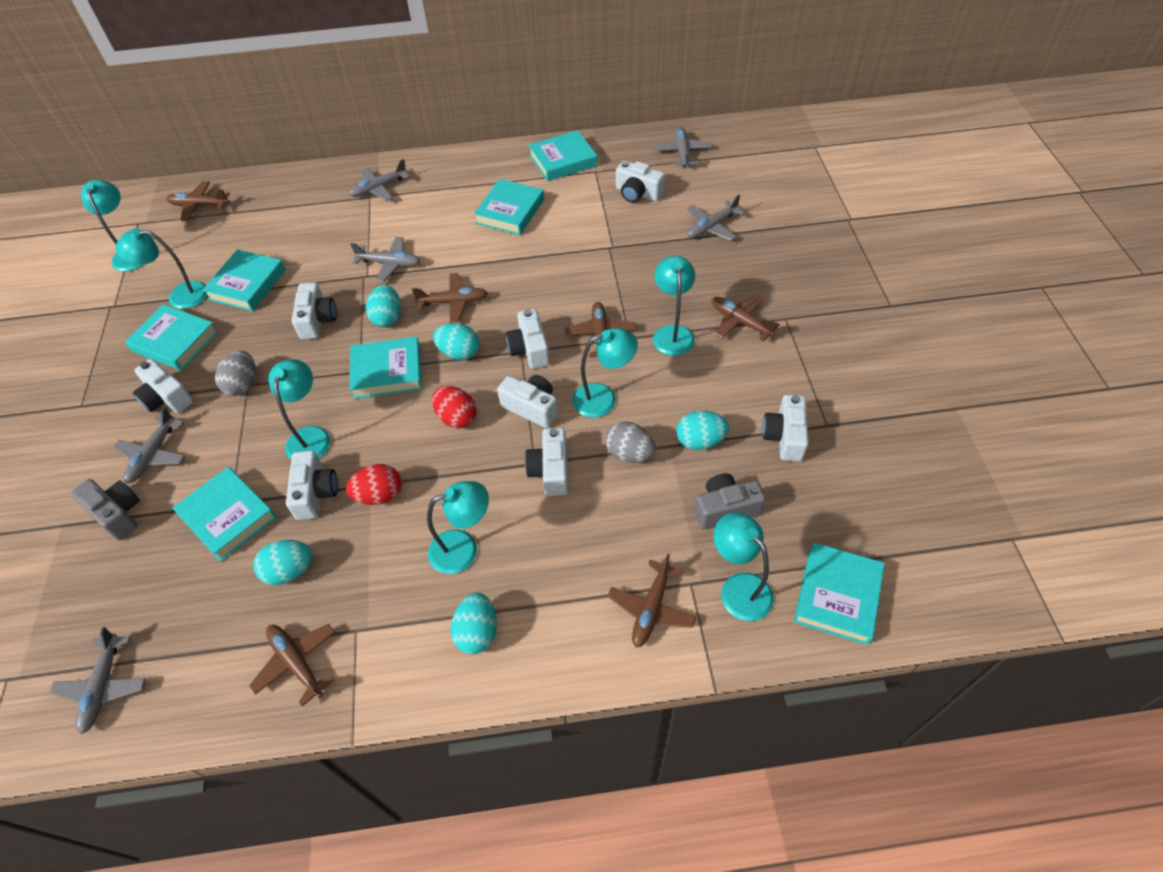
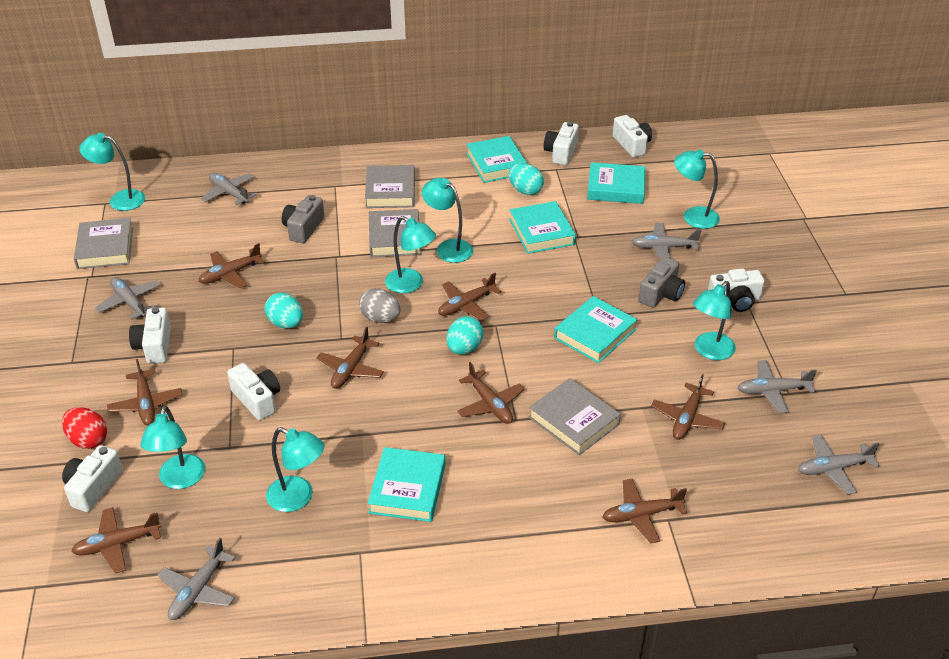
brown plane: [166,181,230,221] [249,624,335,706] [412,273,488,323] [565,302,636,358] [607,554,696,648] [712,295,780,341] = 6 -> [71,507,162,574] [107,359,183,425] [198,243,265,288] [317,327,384,389] [438,273,502,320] [457,362,525,424] [603,479,687,543] [651,374,725,440] = 8
grey book: none = 0 -> [74,218,133,269] [365,165,415,208] [369,209,422,257] [529,378,621,455] = 4
grey egg: [215,351,256,396] [605,421,656,463] = 2 -> [359,288,400,323] = 1
red egg: [346,464,401,505] [432,386,477,429] = 2 -> [62,407,107,449] = 1
turquoise book: [125,304,218,371] [172,467,276,562] [202,249,286,312] [349,337,422,399] [474,179,544,235] [528,130,597,181] [794,542,885,645] = 7 -> [368,447,445,522] [466,136,527,183] [509,201,576,254] [554,296,637,363] [587,162,645,204] = 5
turquoise egg: [254,540,313,585] [366,285,401,327] [433,323,480,360] [451,593,497,654] [676,411,729,450] = 5 -> [264,292,303,328] [446,316,483,355] [509,163,544,195] = 3
white camera: [133,359,194,413] [286,451,338,520] [292,282,337,339] [497,375,558,428] [506,309,550,369] [525,428,568,496] [616,161,665,203] [762,395,809,462] = 8 -> [62,445,123,512] [129,307,171,364] [227,363,280,421] [544,122,579,165] [613,115,652,157] [708,268,765,312] = 6

